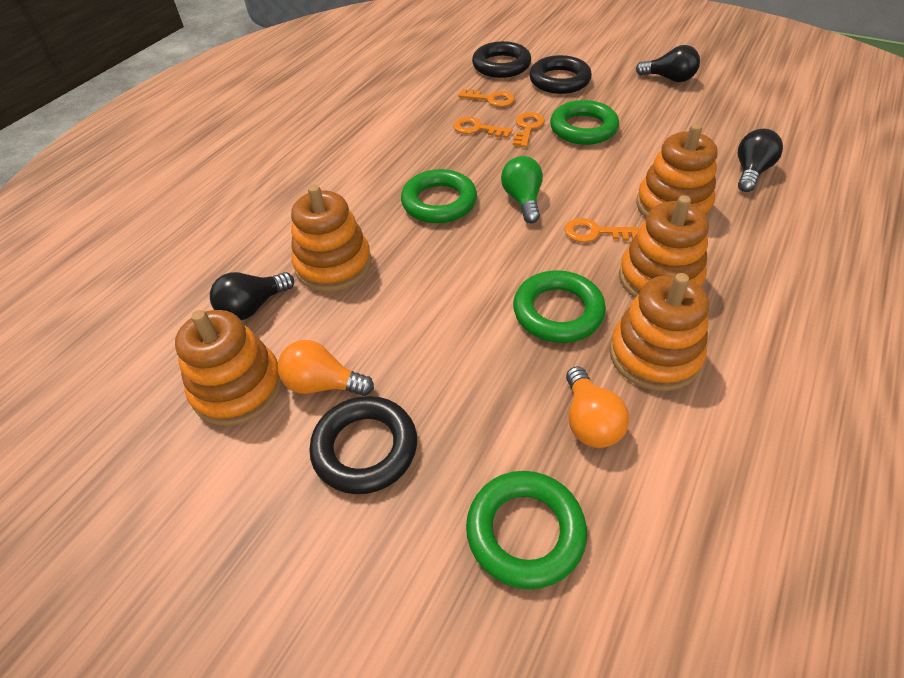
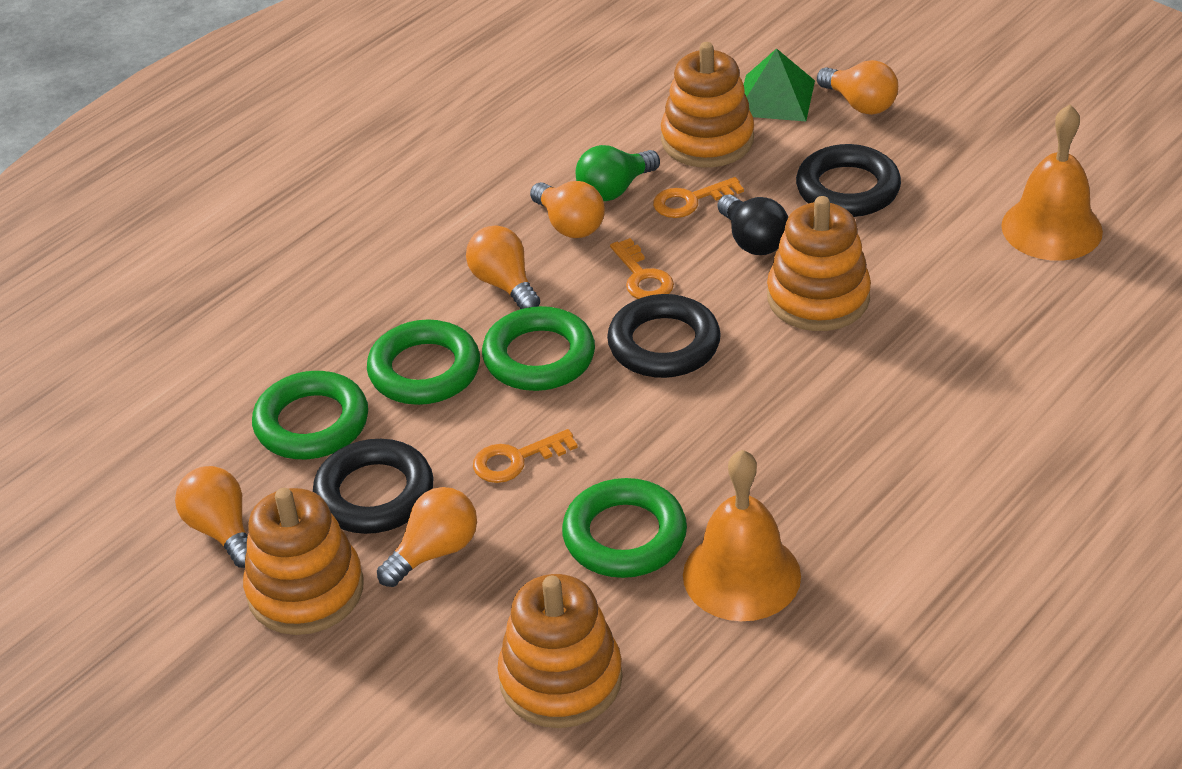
black light bulb: [210,272,294,320] [636,45,700,82] [738,129,783,192] = 3 -> [717,194,788,255] = 1
green pyramid: none = 0 -> [744,48,815,122] = 1
orange bell: none = 0 -> [683,450,801,621] [1001,105,1103,261] = 2
orange key: [453,117,512,138] [458,89,515,107] [513,112,545,147] [565,218,639,242] = 4 -> [473,429,578,483] [610,238,674,299] [653,177,744,218] = 3
orange light bulb: [278,340,374,396] [566,366,629,448] = 2 -> [175,466,247,568] [377,487,477,587] [466,225,540,309] [530,181,605,238] [817,60,898,115] = 5
orange stacking toy: [175,310,283,426] [291,185,372,292] [610,273,709,391] [619,195,709,298] [636,124,718,218] = 5 -> [243,488,363,635] [497,574,623,728] [661,42,754,168] [767,196,871,331] = 4

